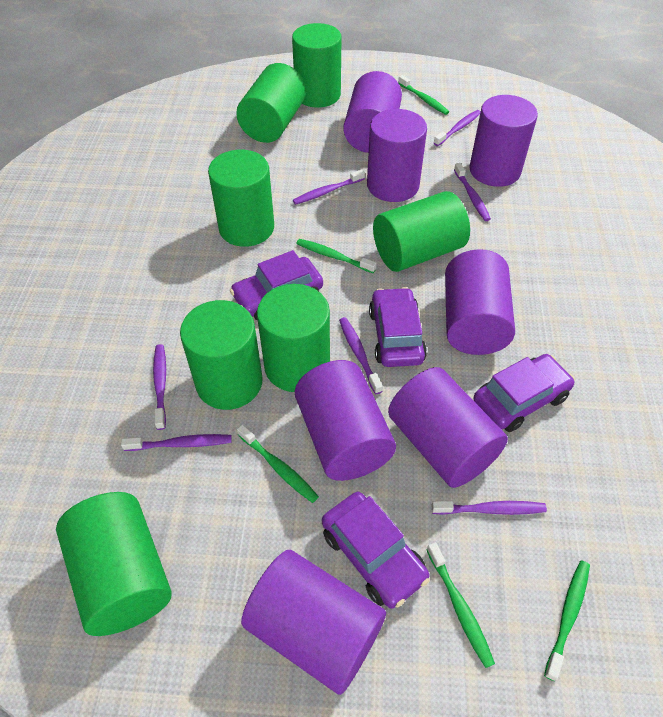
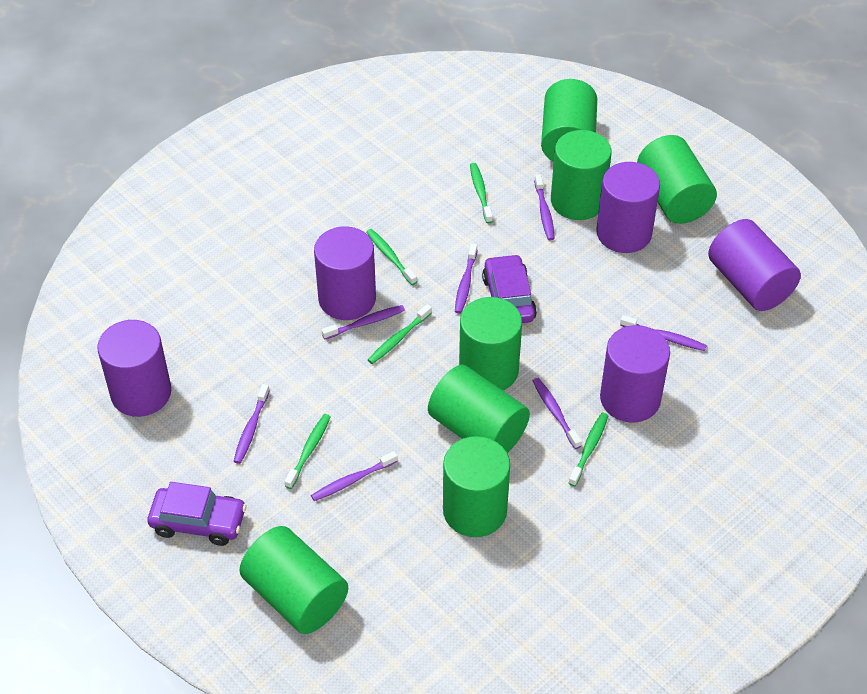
purple car: [230,250,323,320] [322,492,430,609] [369,287,427,367] [473,354,575,432] = 4 -> [147,482,247,546] [482,254,537,323] = 2
purple cylinder: [241,550,386,695] [295,360,396,481] [343,71,402,153] [367,109,427,202] [388,367,508,488] [445,249,515,355] [469,95,538,187] = 7 -> [97,320,172,417] [314,227,376,320] [596,162,660,253] [600,325,670,422] [708,219,801,311] = 5

